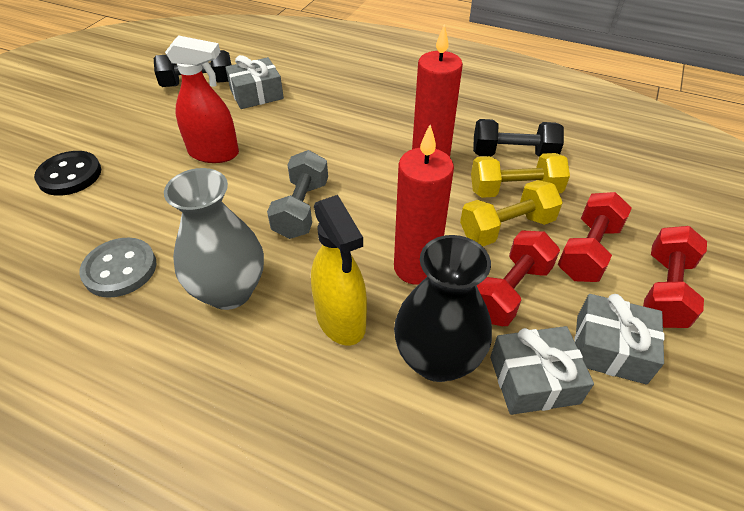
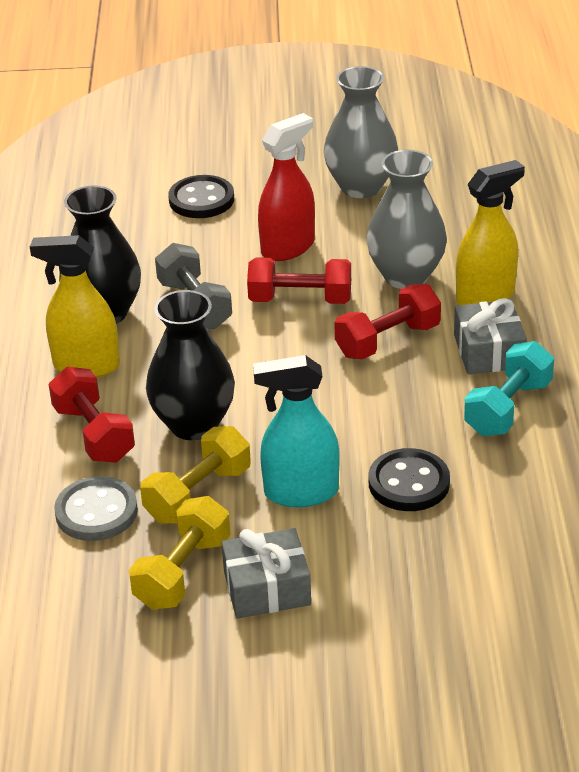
black button: [34,151,101,196] = 1 -> [168,175,234,218] [368,448,450,511] = 2
black dumbbell: [154,50,231,87] [473,119,564,157] = 2 -> none = 0
black vase: [394,235,492,382] = 1 -> [59,185,141,324] [146,290,235,440] = 2
grey gift: [225,55,284,109] [490,326,594,415] [574,294,665,385] = 3 -> [221,528,311,619] [454,298,527,374] = 2
grey vase: [164,168,264,310] = 1 -> [324,66,398,198] [366,150,447,289] = 2
red candle: [394,125,454,285] [412,24,463,157] = 2 -> none = 0
turquoise dumbbell: none = 0 -> [464,341,554,436] = 1
turquoise spray bottle: none = 0 -> [253,355,340,507] = 1
yellow spray bottle: [311,195,367,346] = 1 -> [30,235,120,377] [456,160,525,305] = 2

